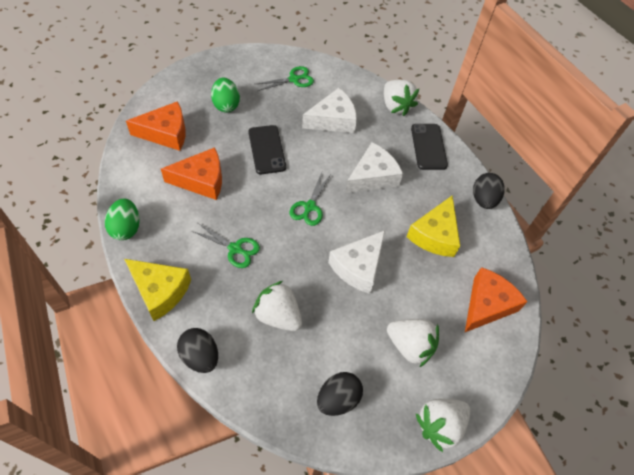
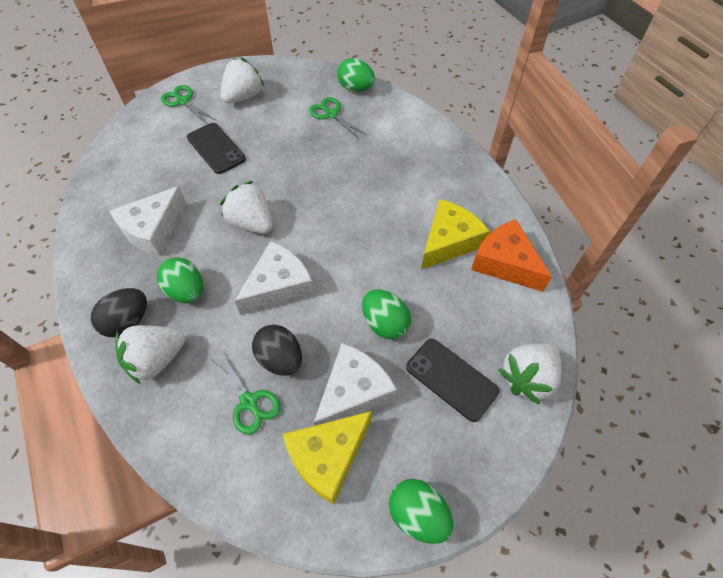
black egg: [177,328,218,373] [317,372,363,416] [473,173,505,209] = 3 -> [91,288,147,337] [252,325,302,376] = 2
green egg: [105,198,140,240] [211,78,240,113] = 2 -> [157,258,203,303] [337,58,375,92] [362,290,411,339] [389,479,454,544] = 4
orange cheese: [126,101,186,151] [161,147,222,200] [465,267,528,332] = 3 -> [471,219,552,292] = 1

